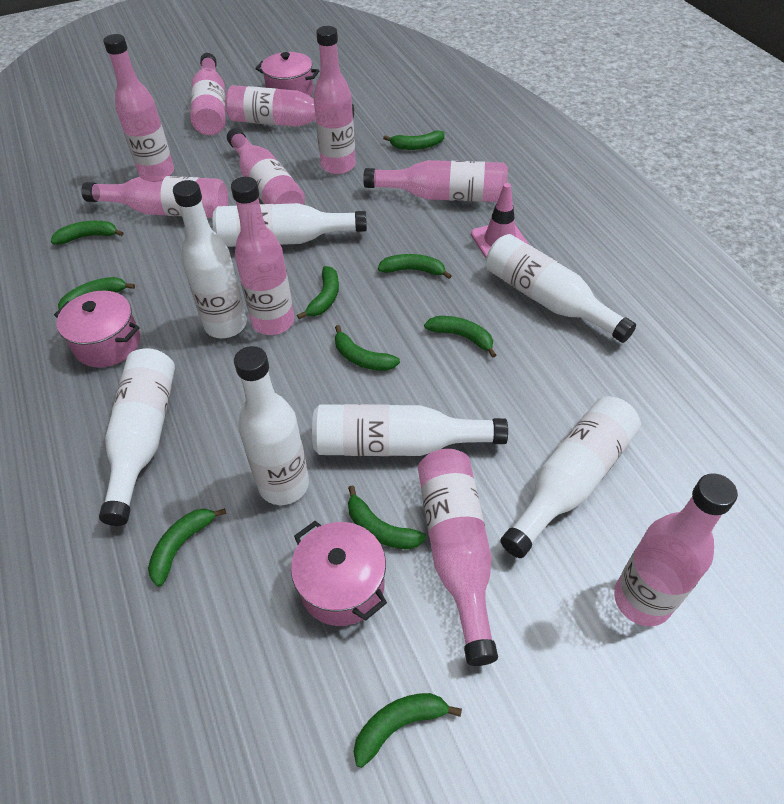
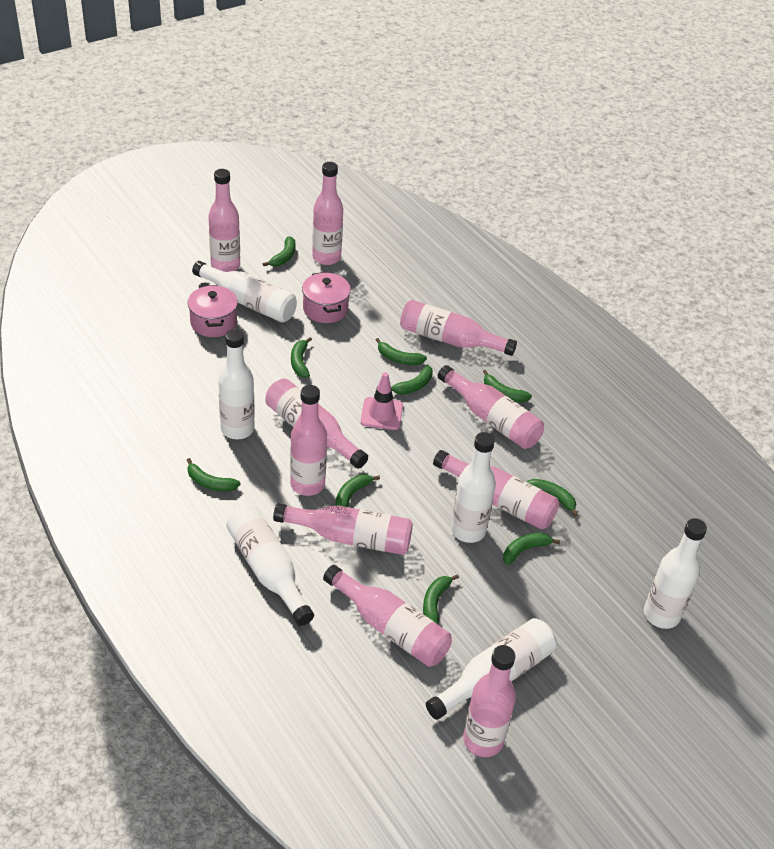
pink pot: [54,291,140,368] [255,52,319,96] [291,521,387,626] = 3 -> [188,285,238,337] [302,272,351,323] = 2
white bottle: [99,348,175,526] [173,180,247,338] [213,203,367,247] [234,346,309,505] [312,404,508,456] [486,234,636,343] [501,396,641,558] = 7 -> [192,261,297,323] [218,329,255,439] [226,506,314,626] [426,618,556,720] [451,432,496,543] [644,518,707,629] = 6

